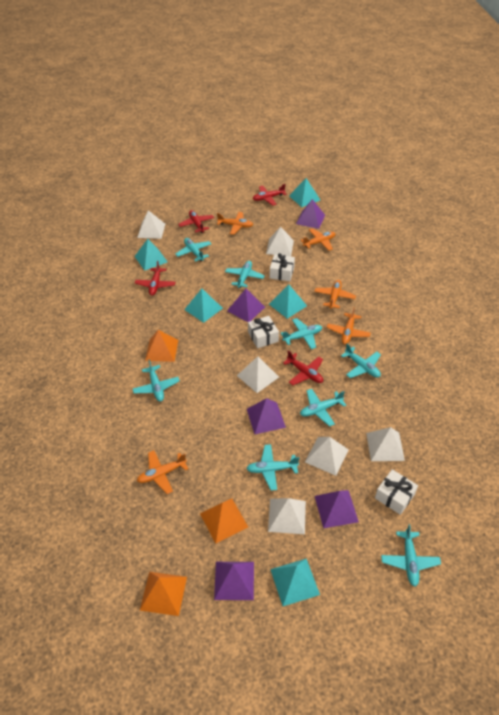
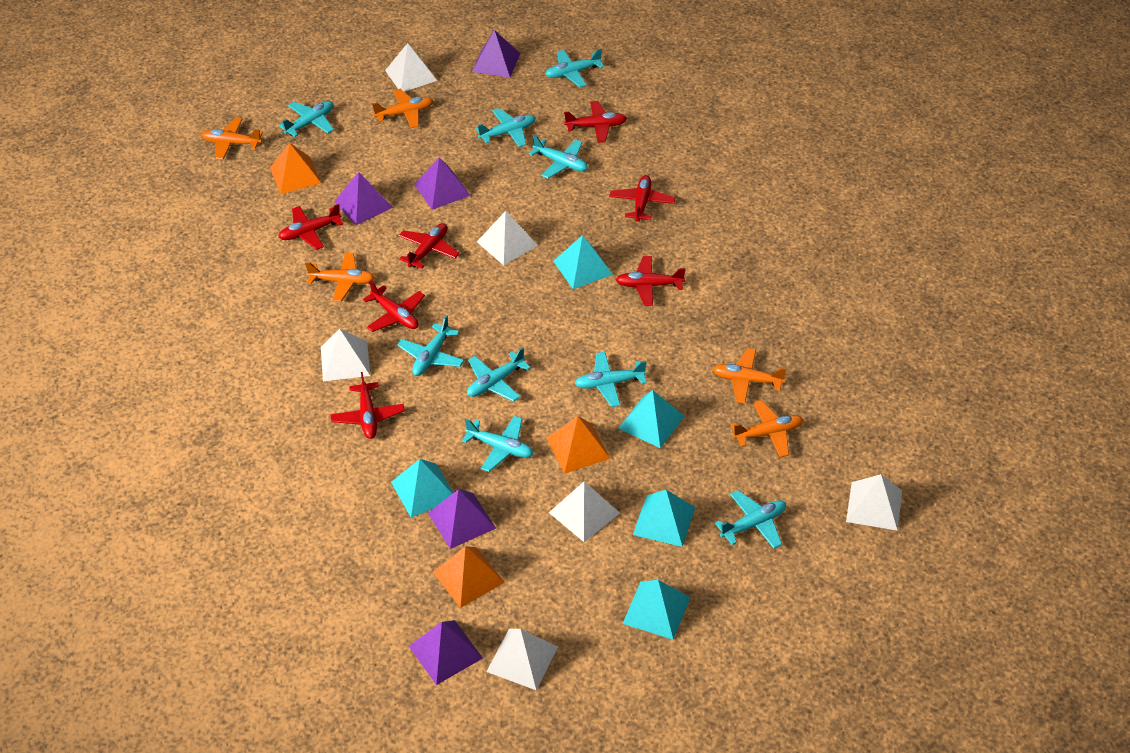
red plane: [135,261,175,296] [178,210,214,233] [253,184,287,206] [283,350,323,385] = 4 -> [278,204,343,250] [330,372,405,439] [363,280,425,332] [399,223,460,269] [564,101,627,143] [609,175,675,222] [616,256,686,306] = 7
turquoise plane: [133,359,180,401] [175,238,211,262] [225,261,265,288] [246,444,299,491] [281,318,322,349] [300,389,346,427] [341,344,381,378] [381,524,441,587] = 8 -> [279,101,334,137] [397,315,464,376] [462,416,533,472] [467,347,531,402] [476,108,536,147] [529,135,588,179] [545,48,604,87] [575,352,647,407] [715,490,786,549] = 9
white gift: [248,316,279,348] [270,253,295,281] [375,469,418,515] = 3 -> none = 0

